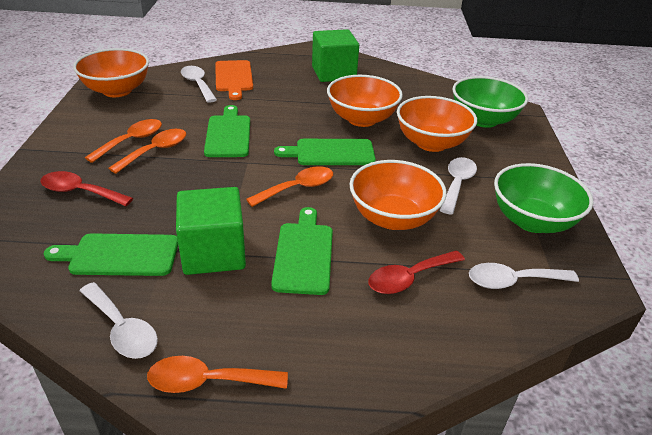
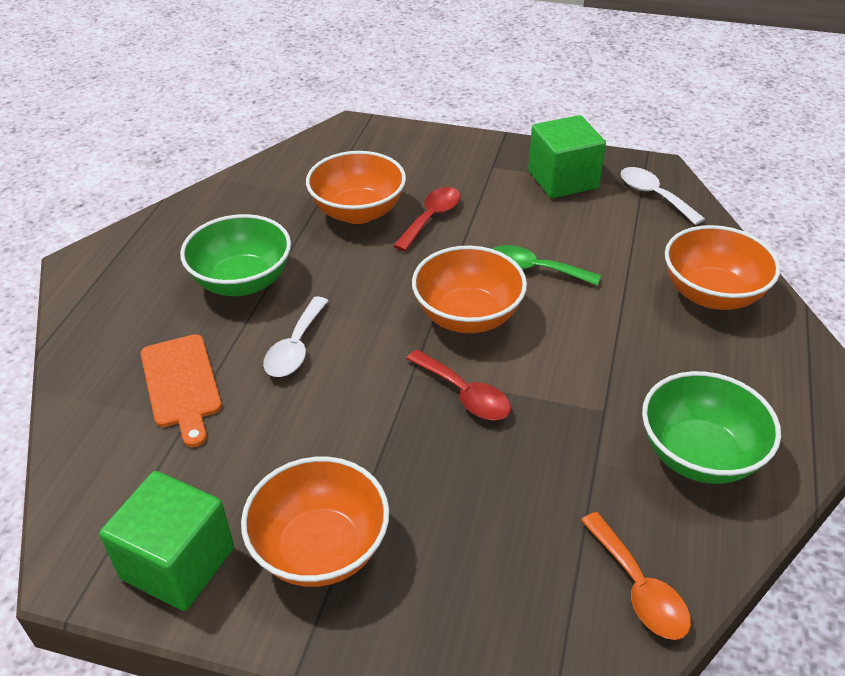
green cutting board: [44,233,178,276] [204,105,250,157] [271,207,333,295] [274,139,376,165] = 4 -> none = 0
green spoon: none = 0 -> [492,245,601,286] = 1
orange spoon: [85,119,162,163] [108,129,186,174] [147,356,288,393] [246,166,333,207] = 4 -> [581,512,691,640] = 1
white spoon: [80,282,158,359] [181,66,217,103] [440,157,477,215] [469,263,579,289] = 4 -> [263,296,329,377] [621,167,705,225] = 2

